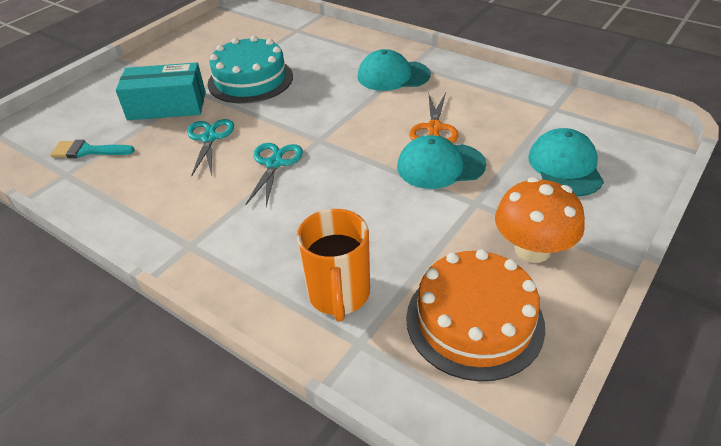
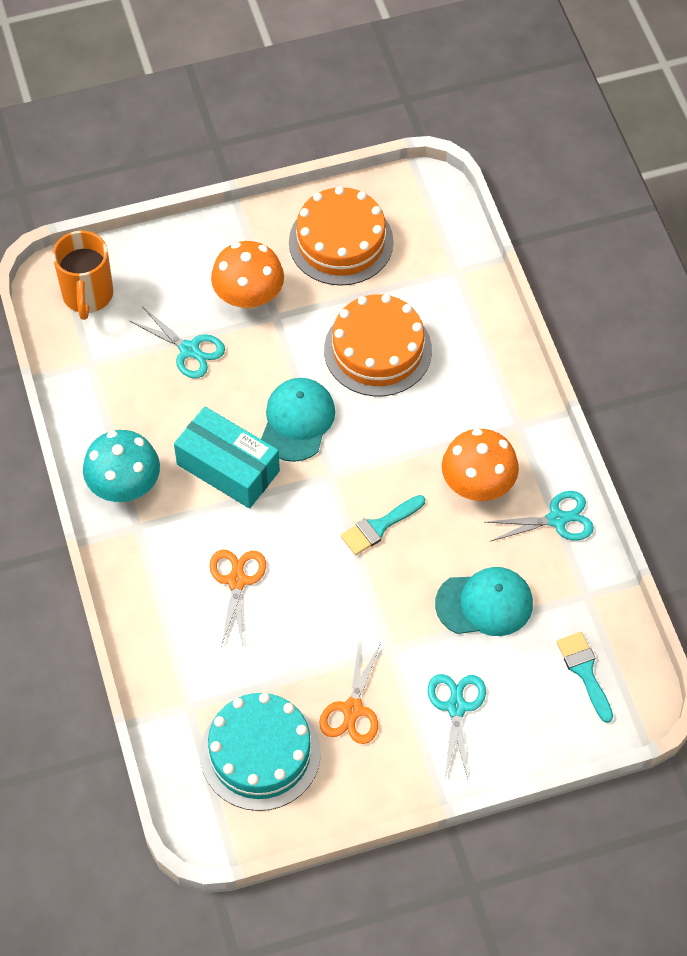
orange cake: [406,249,545,381] = 1 -> [289,186,394,286] [324,294,432,396] = 2
orange mushroom: [495,177,585,263] = 1 -> [211,241,284,310] [442,429,519,501] = 2
orange scissors: [409,93,459,143] = 1 -> [210,550,266,646] [319,643,381,744] = 2
turquoise brush: [50,140,135,158] = 1 -> [340,495,425,555] [557,632,613,723] = 2
turquoise cap: [358,49,431,91] [397,135,486,189] [528,128,604,197] = 3 -> [261,378,335,462] [435,567,533,636] = 2
turquoise mushroom: none = 0 -> [83,430,160,502] = 1
turquoise scissors: [187,119,234,177] [245,143,303,207] = 2 -> [130,307,225,379] [427,674,486,779] [485,491,594,542] = 3

